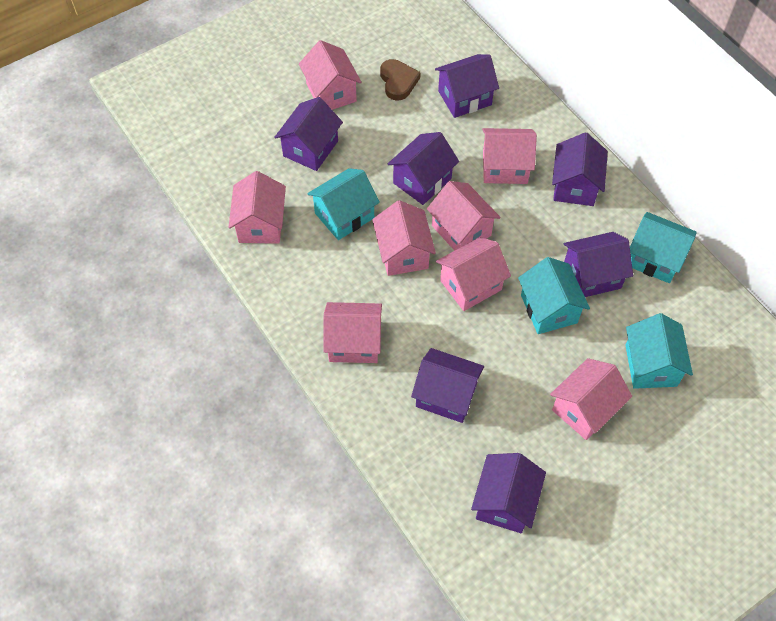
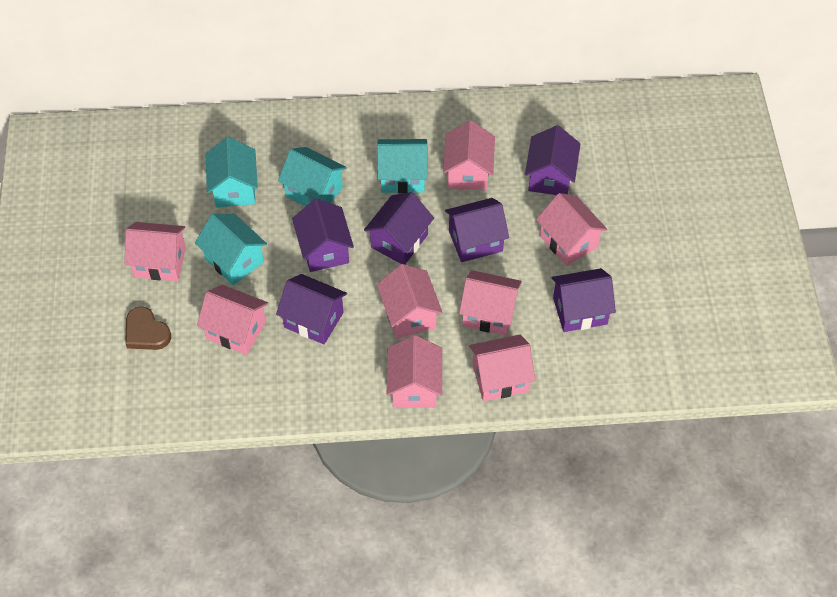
purple house: [274,97,343,171] [388,132,459,205] [411,348,484,423] [435,54,499,118] [471,453,546,533] [552,132,608,206] [564,232,633,297] = 7 -> [276,274,347,344] [292,199,354,272] [364,192,434,264] [445,198,509,262] [525,125,580,195] [551,268,616,332] = 6

